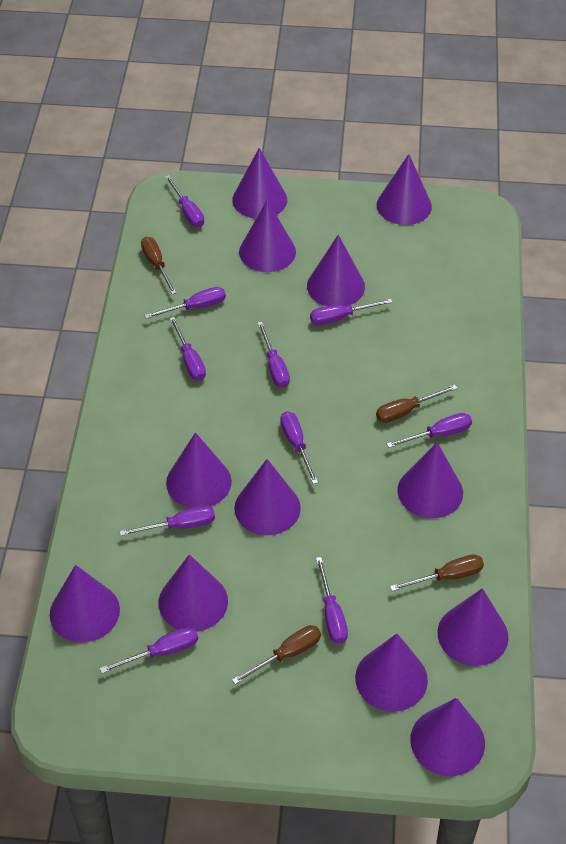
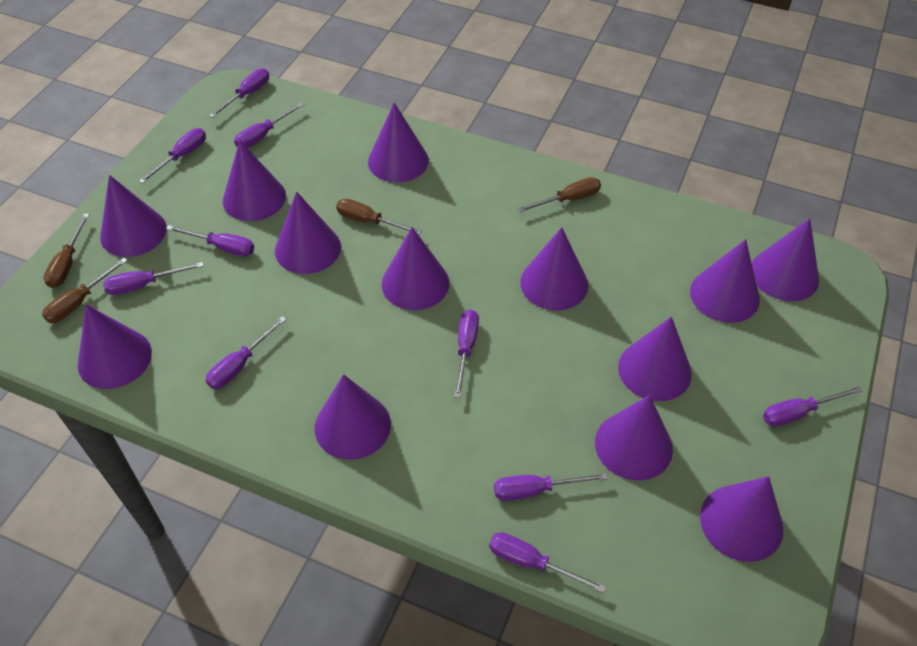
purple cone: [50,565,120,642] [159,554,228,632] [166,432,232,508] [232,148,287,219] [234,459,301,535] [239,200,296,272] [307,235,365,306] [355,634,428,711] [377,154,432,225] [398,442,463,518] [410,698,485,776] [438,588,508,666] = 12 -> [78,304,152,389] [100,175,167,257] [223,140,286,221] [275,192,341,274] [315,374,391,460] [368,103,429,182] [382,227,449,310] [520,227,588,310] [595,395,673,481] [618,317,692,401] [690,239,760,323] [700,476,784,562] [752,218,819,301] = 13

